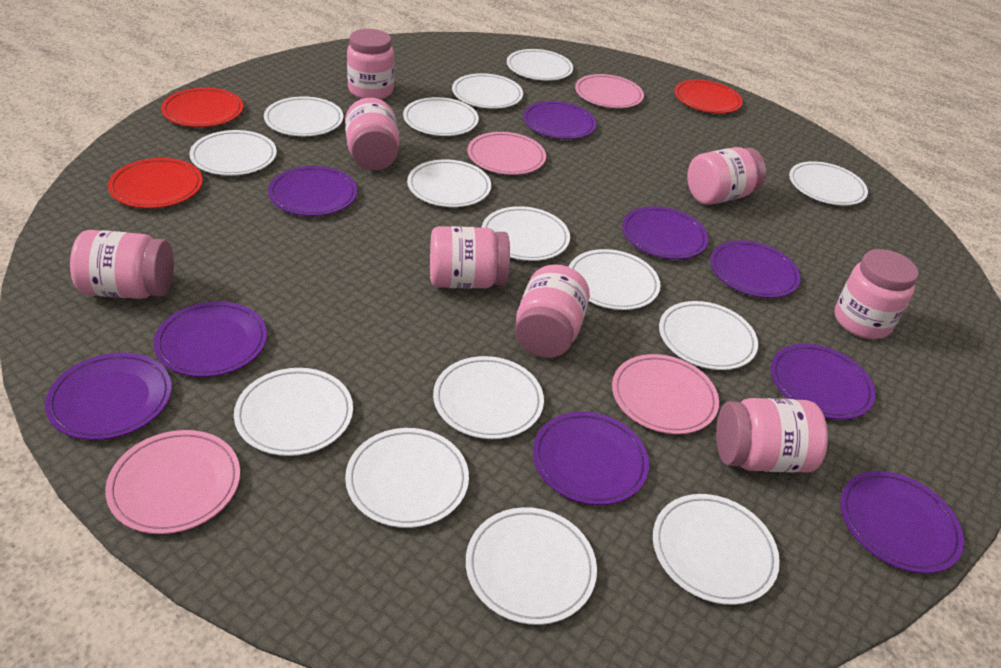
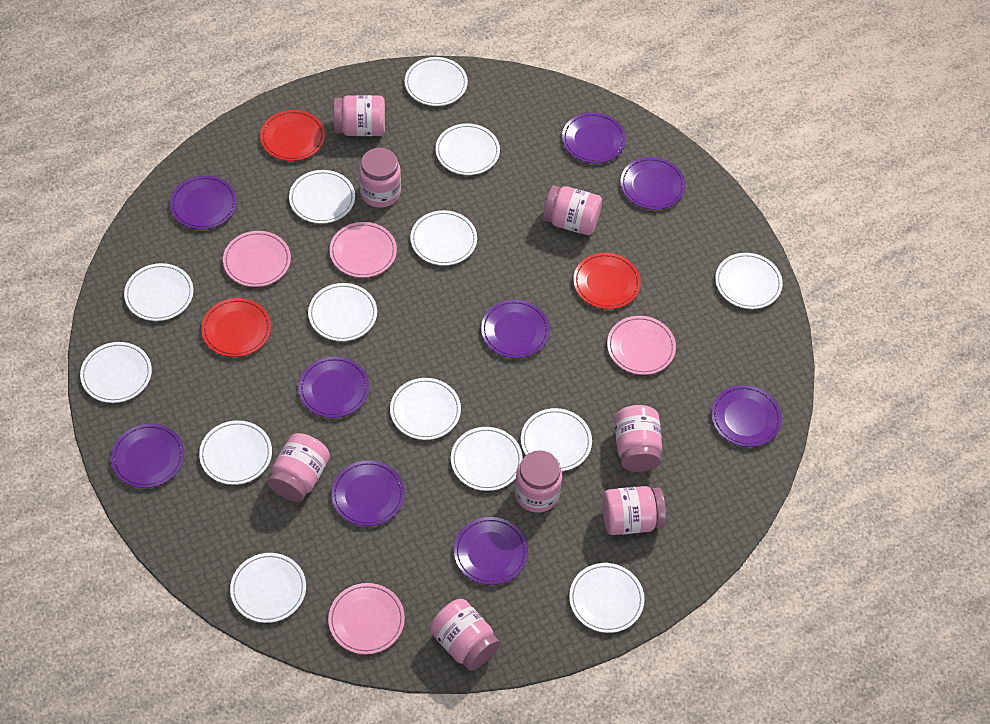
white plate: [189,130,277,176] [234,368,353,456] [264,96,343,136] [345,428,469,528] [403,97,479,136] [407,159,491,207] [433,356,544,439] [452,73,523,109] [466,507,597,625] [482,206,570,261] [507,49,573,81] [569,249,660,310] [653,494,780,605] [659,301,758,370] [789,161,868,206] = 15 -> [80,342,152,403] [124,263,194,321] [199,420,272,485] [230,553,306,623] [289,170,355,224] [308,283,377,341] [390,378,461,440] [405,57,468,106] [410,210,477,266] [435,123,500,175] [451,427,523,491] [521,408,592,471] [569,563,645,633] [715,253,783,309] = 14

